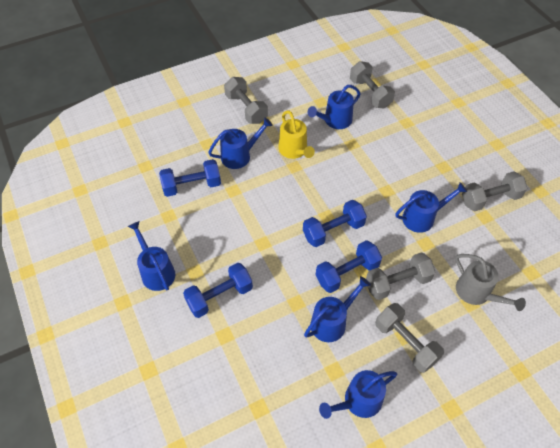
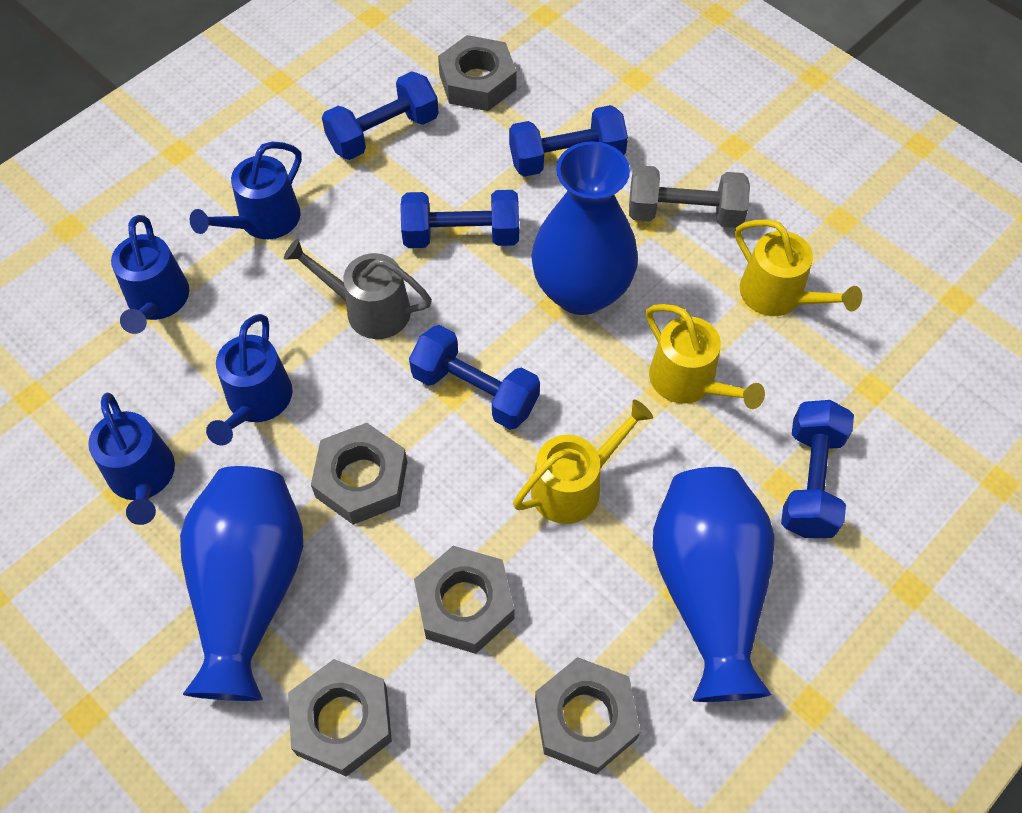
blue dumbbell: [159,159,221,197] [183,263,253,318] [303,200,367,247] [316,240,382,293] = 4 -> [322,71,439,160] [400,190,519,248] [409,325,540,430] [509,105,628,177] [781,400,854,538] = 5
blue vase: none = 0 -> [180,466,303,701] [531,141,638,315] [653,467,774,702] = 3
blue watering can: [128,221,176,291] [208,118,273,169] [304,276,371,342] [308,85,361,129] [319,370,397,419] [395,182,467,233] = 6 -> [88,392,175,525] [111,215,189,334] [190,142,302,239] [206,314,293,445] = 4
grey dumbbell: [224,77,268,124] [350,61,395,109] [366,252,436,300] [375,303,444,373] [462,171,528,212] = 5 -> [629,165,750,228] = 1
grey nut: none = 0 -> [288,659,392,777] [311,423,407,525] [414,546,514,654] [438,35,517,111] [535,657,641,775] = 5
yellow watering can: [278,110,315,159] = 1 -> [513,399,653,524] [646,304,765,409] [735,219,862,316] = 3

